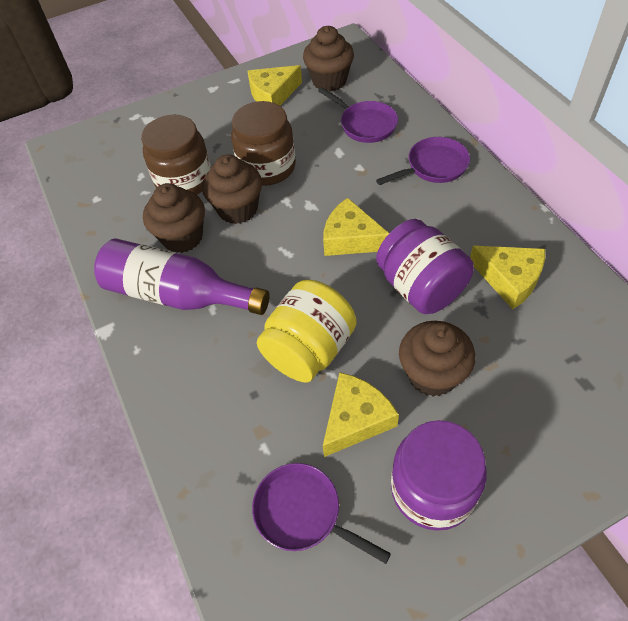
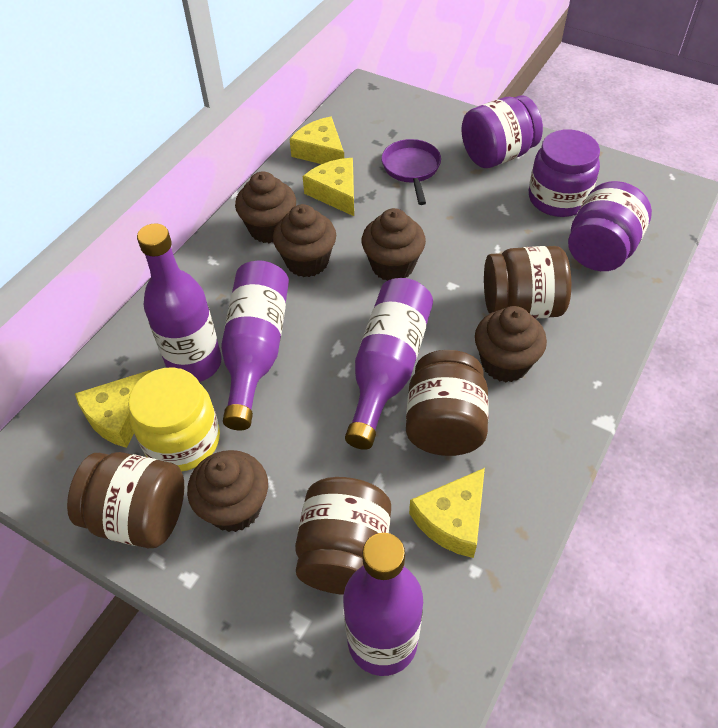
brown cupcake: [143,183,205,253] [202,154,262,224] [303,26,354,92] [399,321,475,397] = 4 -> [187,450,268,532] [235,171,296,243] [273,204,336,277] [362,208,426,281] [475,306,547,382] = 5
brown jar: [141,115,211,195] [231,101,296,186] = 2 -> [67,452,184,548] [295,477,391,595] [406,350,489,456] [484,246,571,319] = 4
purple bottle: [94,238,270,315] = 1 -> [137,223,222,382] [221,261,289,431] [343,533,423,676] [345,278,433,450] = 4
purple jar: [376,219,474,314] [391,420,487,531] = 2 -> [461,96,543,168] [529,130,600,217] [568,181,652,271] = 3
purple pan: [252,463,391,564] [318,87,398,143] [376,137,470,185] = 3 -> [381,139,441,205] = 1

